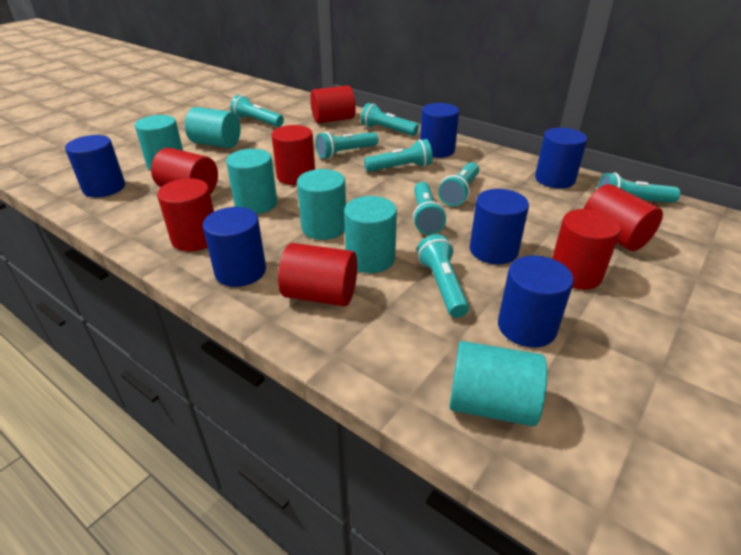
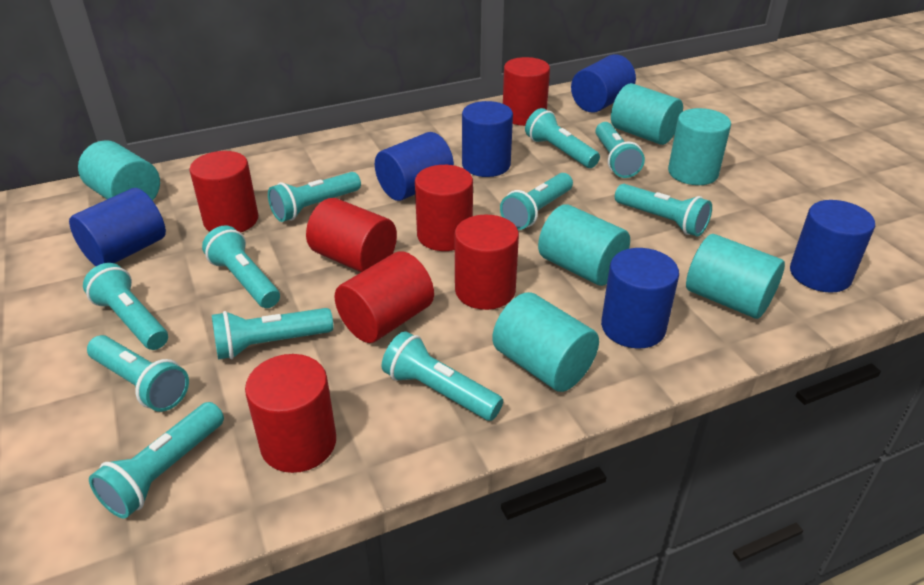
turquoise flashlight: [230,95,284,127] [316,132,378,159] [361,103,419,136] [364,139,433,172] [413,182,446,235] [417,234,469,318] [438,162,479,206] [597,173,680,203] = 8 -> [83,263,168,350] [87,335,189,412] [89,402,224,519] [202,225,280,308] [212,308,333,360] [268,172,361,222] [381,331,503,421] [500,173,573,230] [525,108,600,168] [596,122,645,178] [615,184,712,237] = 11

